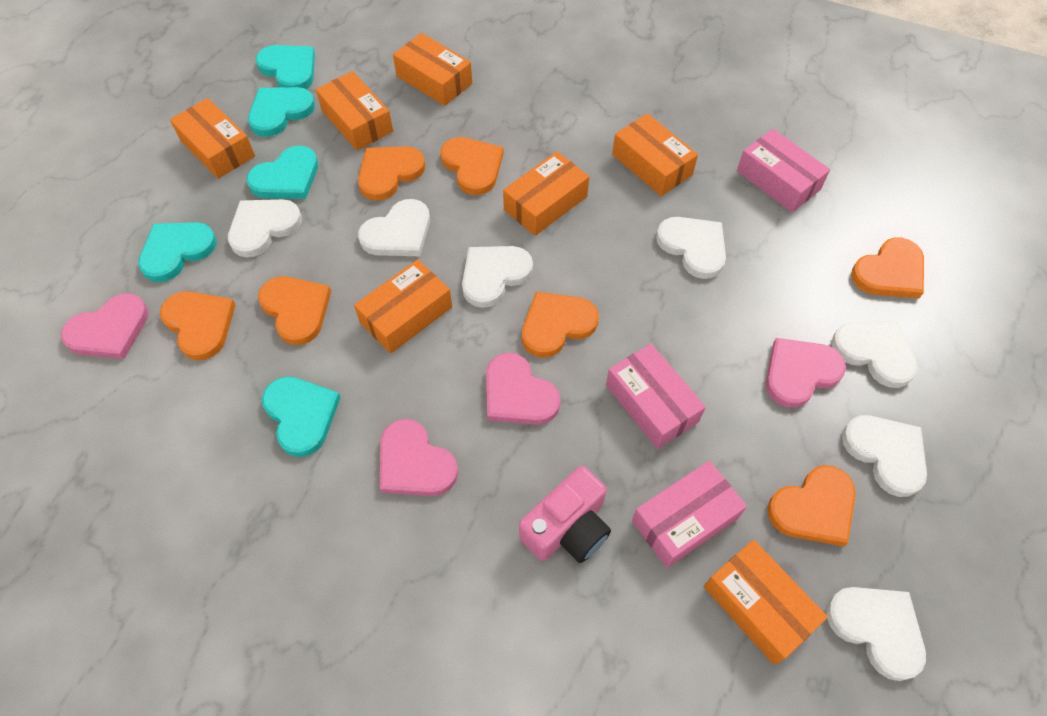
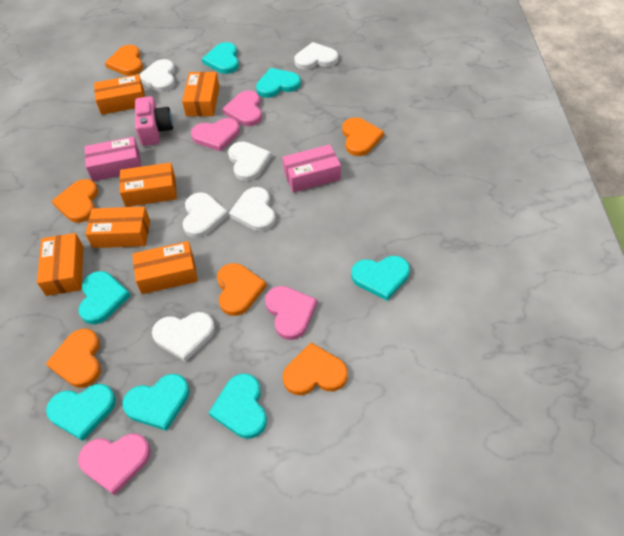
orange box: [170,98,255,179] [316,71,393,150] [354,259,452,354] [393,33,472,106] [503,151,589,236] [612,113,698,196] [704,540,828,665] = 7 -> [37,233,83,296] [85,207,150,248] [94,74,145,115] [119,162,177,207] [132,241,198,294] [182,72,219,116] = 6
orange heart: [160,291,236,360] [258,276,331,345] [358,146,425,201] [440,137,504,195] [522,292,599,358] [767,465,856,547] [851,238,924,298] = 7 -> [46,329,101,388] [52,179,98,223] [105,45,143,76] [217,263,267,316] [283,343,348,395] [342,117,384,156] = 6
pink box: [606,344,706,449] [632,461,747,568] [737,129,830,213] = 3 -> [85,137,141,181] [282,144,341,193] = 2
turquoise heart: [138,222,216,282] [246,146,318,199] [248,87,315,137] [256,45,315,89] [262,377,341,457] = 5 -> [46,384,116,441] [78,271,131,324] [123,374,190,431] [202,42,239,74] [209,374,267,439] [256,68,301,98] [352,256,410,301] = 7
white heart: [228,199,302,257] [358,199,430,256] [462,246,533,308] [656,217,726,279] [826,587,926,681] [831,321,918,388] [842,415,927,497] = 7 -> [139,59,175,92] [152,312,215,362] [182,192,229,238] [228,142,272,181] [229,187,276,231] [294,42,338,70] = 6

